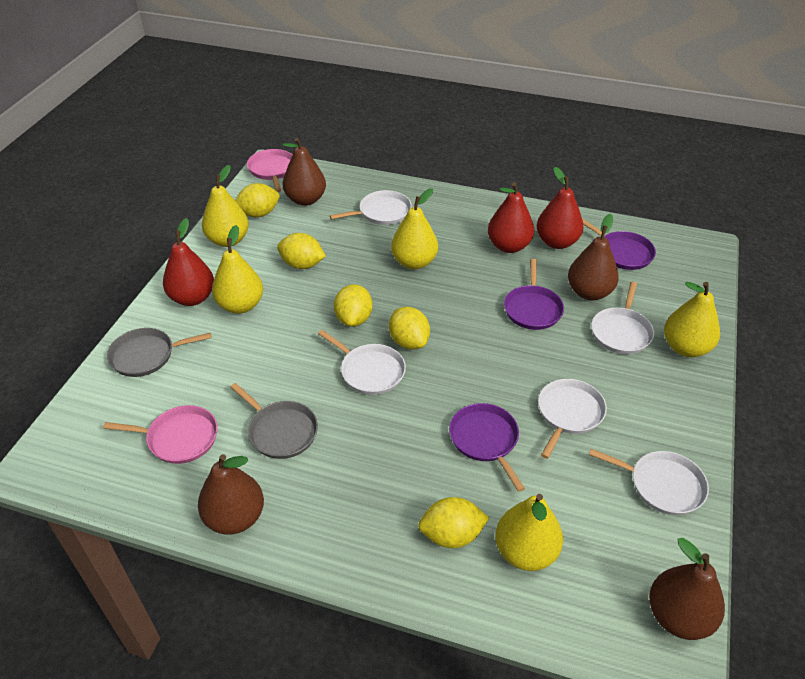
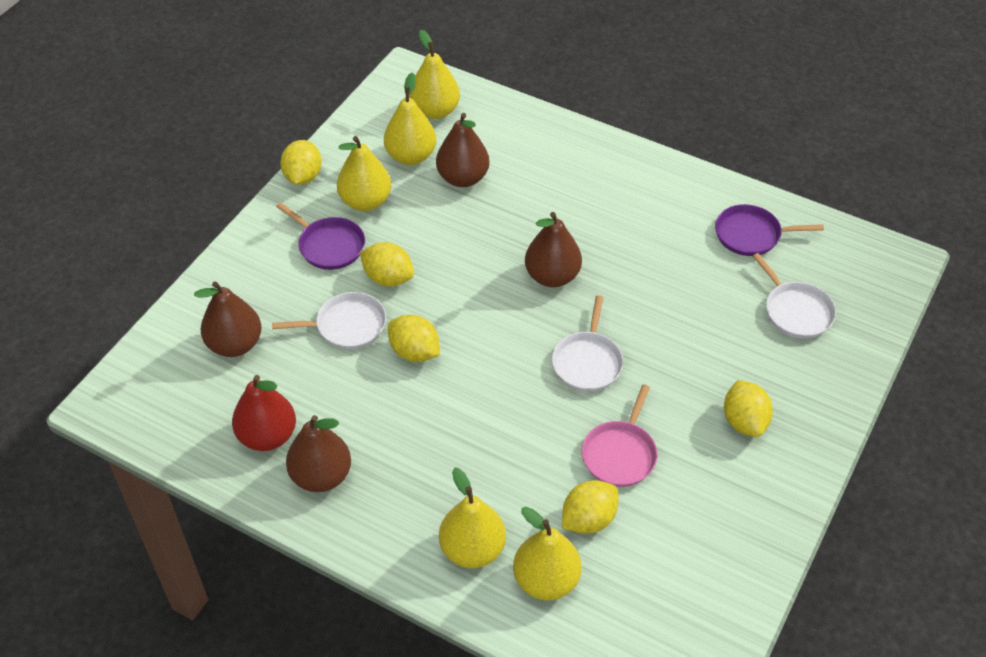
grey pan: [107,328,212,377] [230,383,318,459] = 2 -> none = 0
pink pan: [103,405,218,464] [247,149,293,192] = 2 -> [582,384,657,487] = 1
purple pan: [449,403,525,492] [504,259,564,330] [582,218,656,270] = 3 -> [276,202,365,270] [715,204,824,256] = 2
red pear: [163,218,214,306] [488,183,534,253] [537,167,584,249] = 3 -> [232,375,296,451] = 1
white pan: [318,330,406,395] [330,190,412,225] [538,379,607,459] [589,449,709,515] [591,282,654,354] = 5 -> [272,292,386,349] [552,296,624,392] [753,253,836,338] = 3

